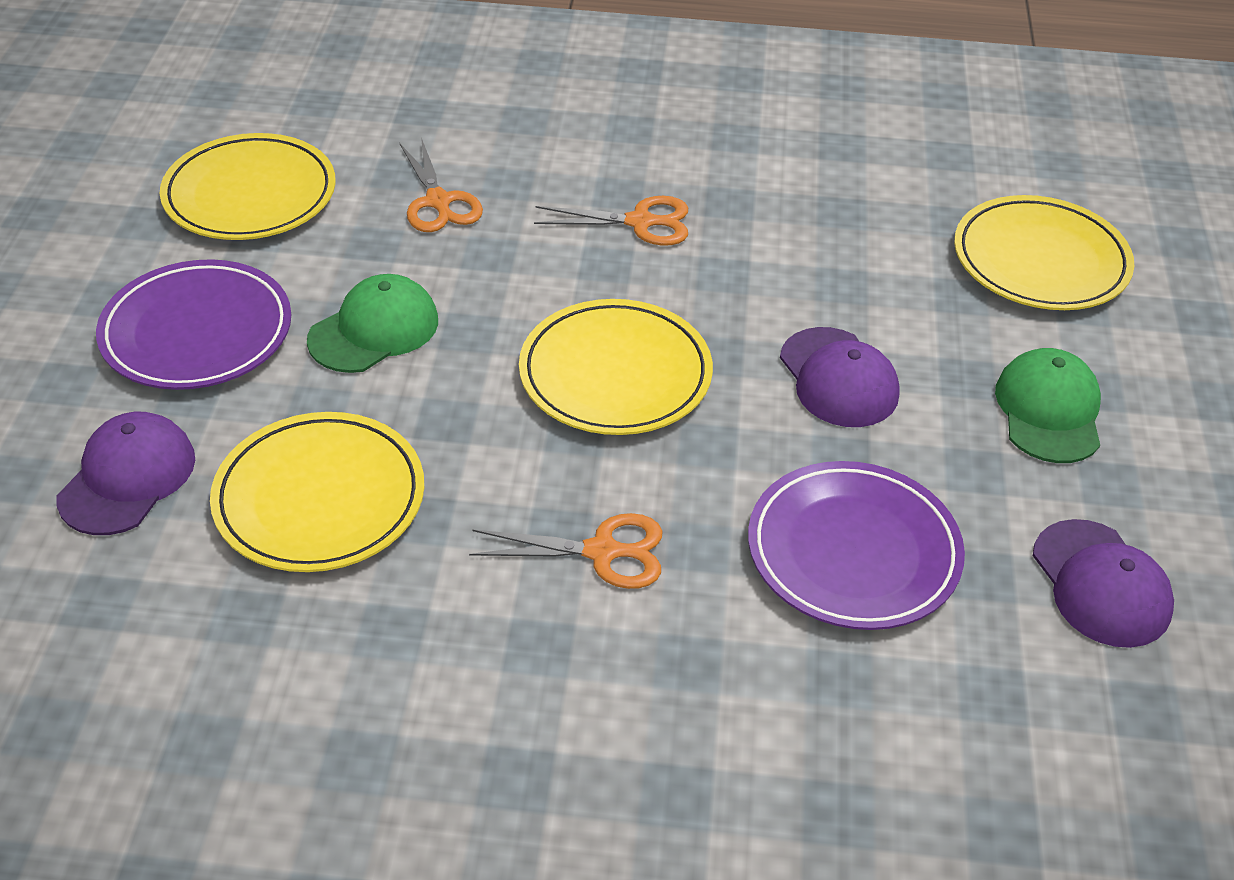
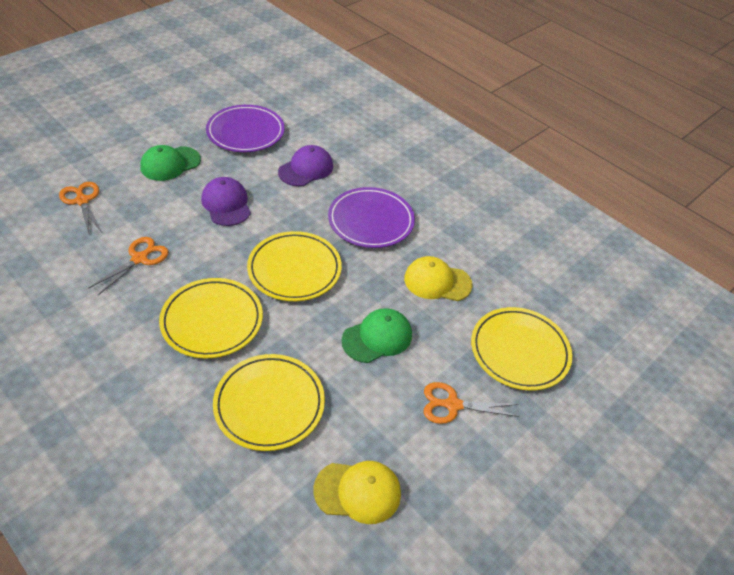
purple cap: [57,412,195,535] [780,327,900,427] [1033,519,1174,648] = 3 -> [201,177,251,226] [278,145,333,187] = 2
yellow cap: none = 0 -> [314,461,401,524] [404,256,472,301] = 2

